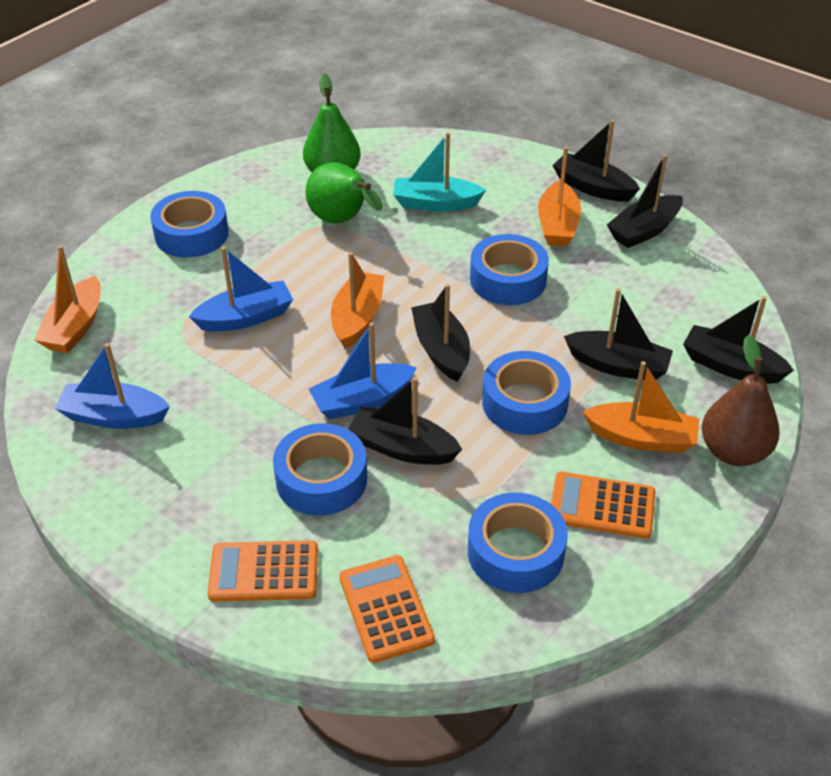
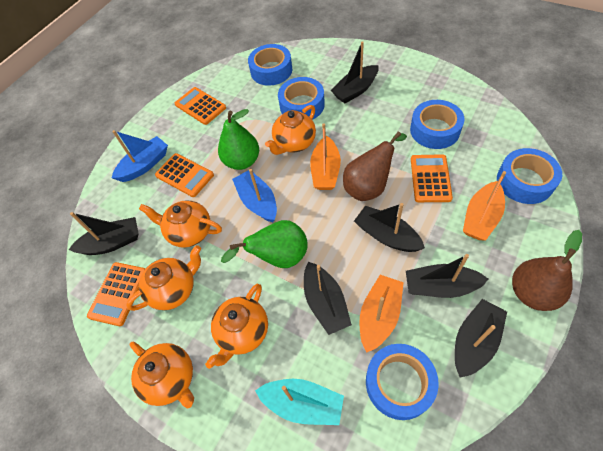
blue boat: [54,343,170,429] [189,247,293,332] [309,322,417,419] = 3 -> [112,130,168,182] [232,169,277,222] = 2
brown pear: [702,335,780,466] = 1 -> [343,131,407,201] [512,230,582,311] = 2
orange boat: [34,245,101,353] [331,252,384,349] [538,147,581,247] [583,361,699,453] = 4 -> [310,123,341,190] [359,275,404,353] [463,171,506,241] = 3
orange calculator: [208,540,318,602] [339,555,435,663] [551,471,655,539] = 3 -> [87,262,145,326] [155,153,214,197] [175,87,226,125] [411,154,453,202] = 4
orange teapot: none = 0 -> [126,245,201,311] [130,342,194,408] [139,200,222,248] [205,284,268,369] [265,105,316,155] = 5

